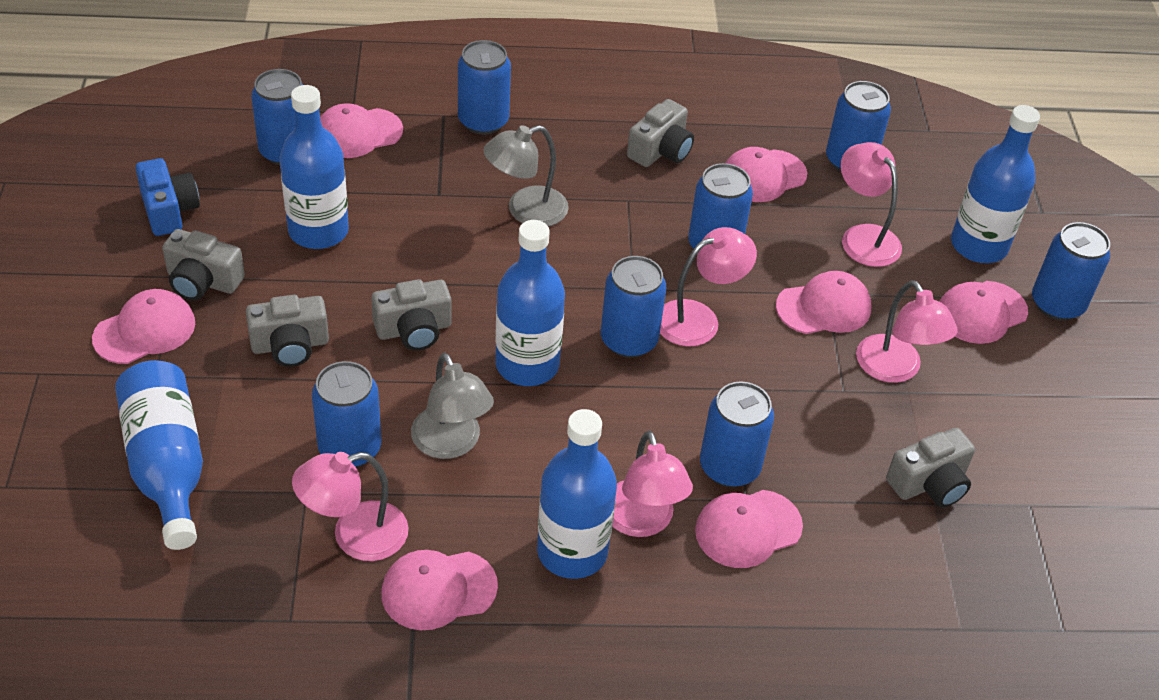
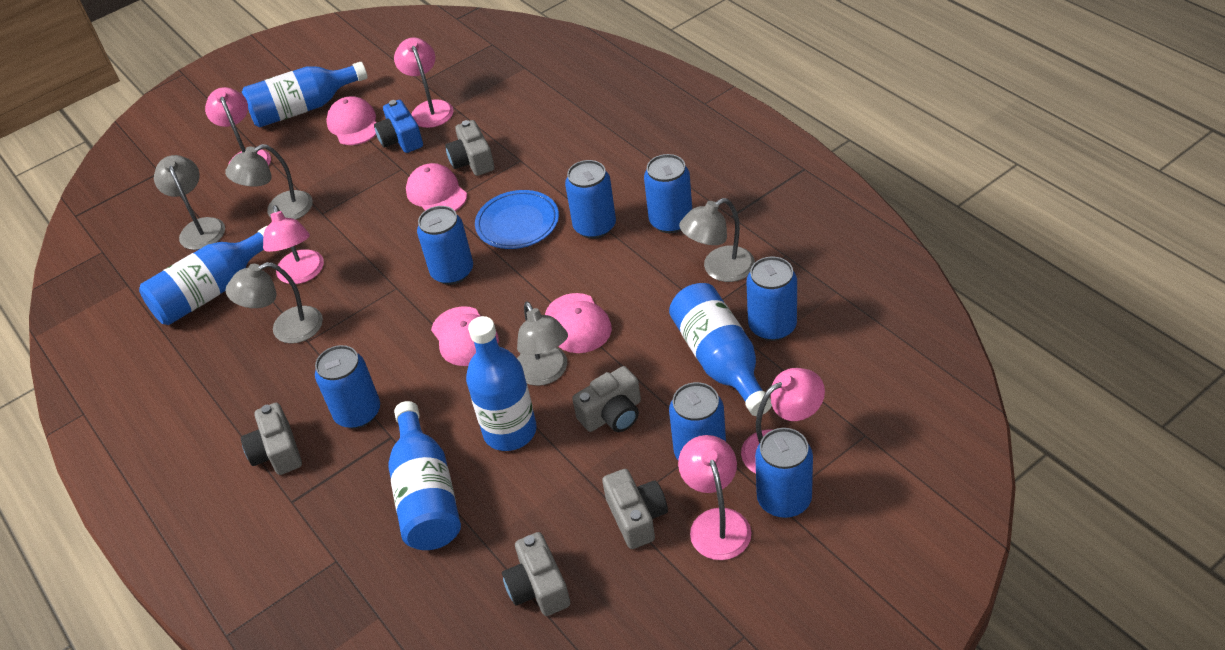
blue can: [251,69,303,165] [312,361,382,468] [458,40,511,135] [601,256,666,358] [688,163,753,249] [700,381,774,487] [826,81,891,172] [1032,222,1110,321] = 8 -> [315,345,380,429] [417,206,473,285] [565,160,616,239] [644,154,692,233] [669,382,726,460] [746,257,797,341] [755,428,813,518] = 7
blue plate: none = 0 -> [475,190,559,249] = 1
grey lamp: [411,353,494,459] [483,125,569,226] = 2 -> [154,155,225,250] [225,144,312,220] [226,262,323,344] [517,301,568,386] [679,198,755,282] = 5
pink cap: [92,289,195,364] [320,103,403,158] [381,550,498,630] [695,490,803,568] [726,147,807,202] [776,271,871,334] [939,281,1028,344] = 7 -> [326,96,376,145] [406,163,467,211] [431,306,499,366] [545,293,612,353] = 4

